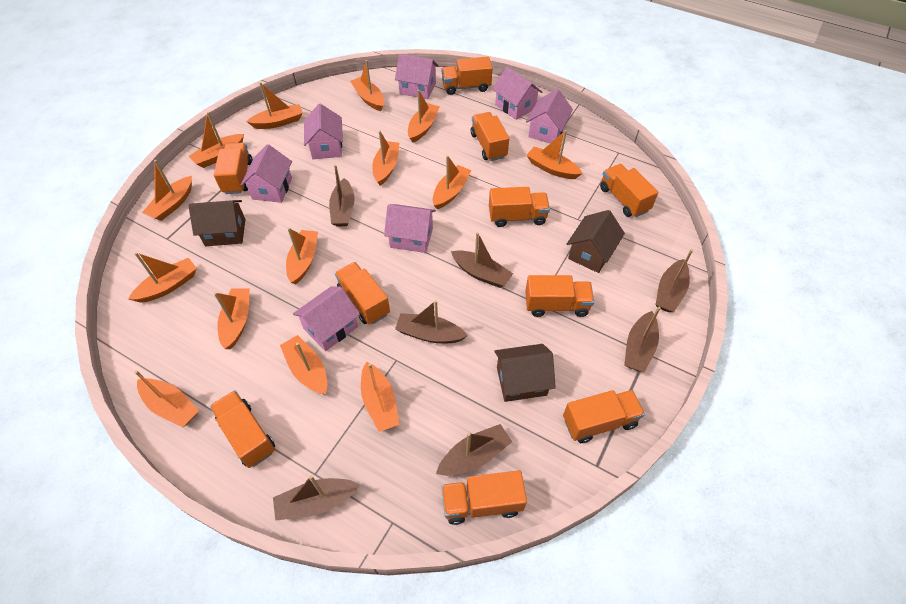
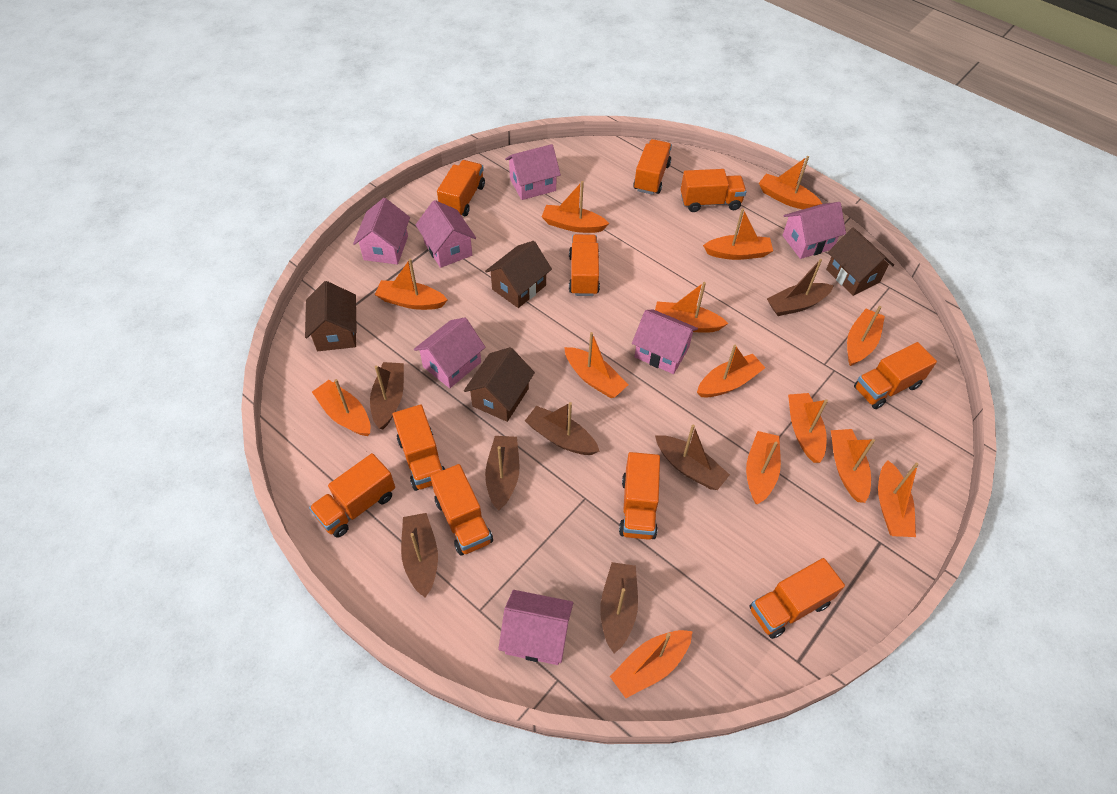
brown house: [188,200,245,246] [494,344,556,402] [567,210,625,273] = 3 -> [305,281,357,351] [464,347,535,422] [485,241,552,308] [826,228,894,296] = 4

